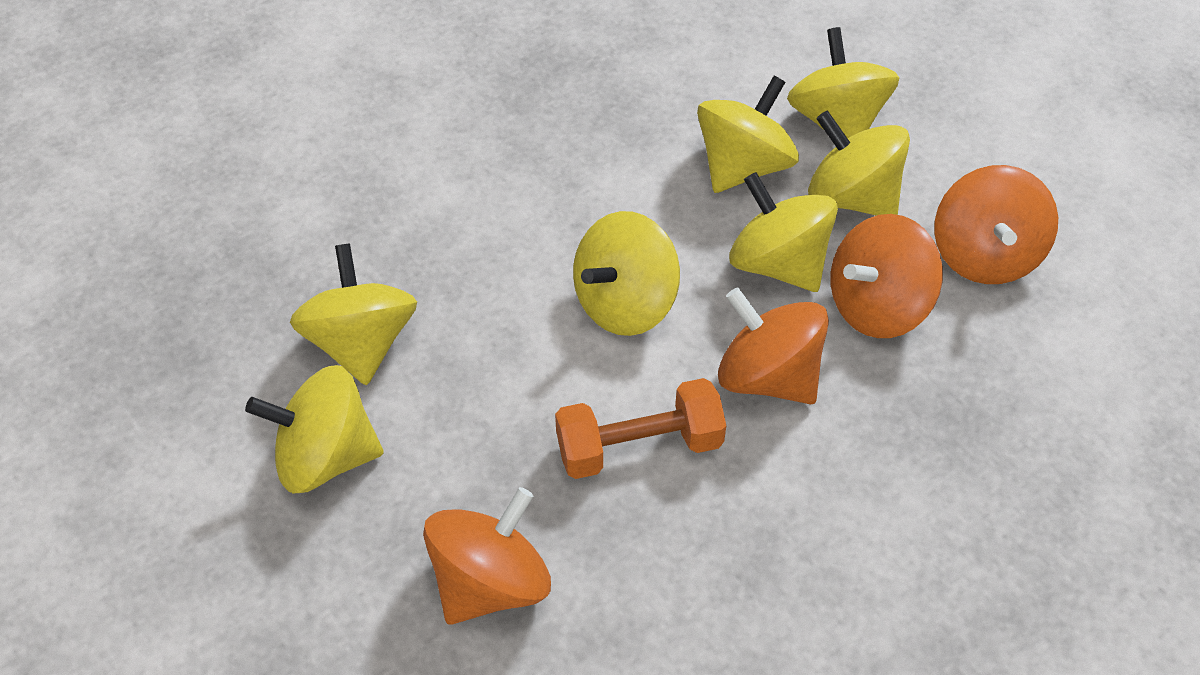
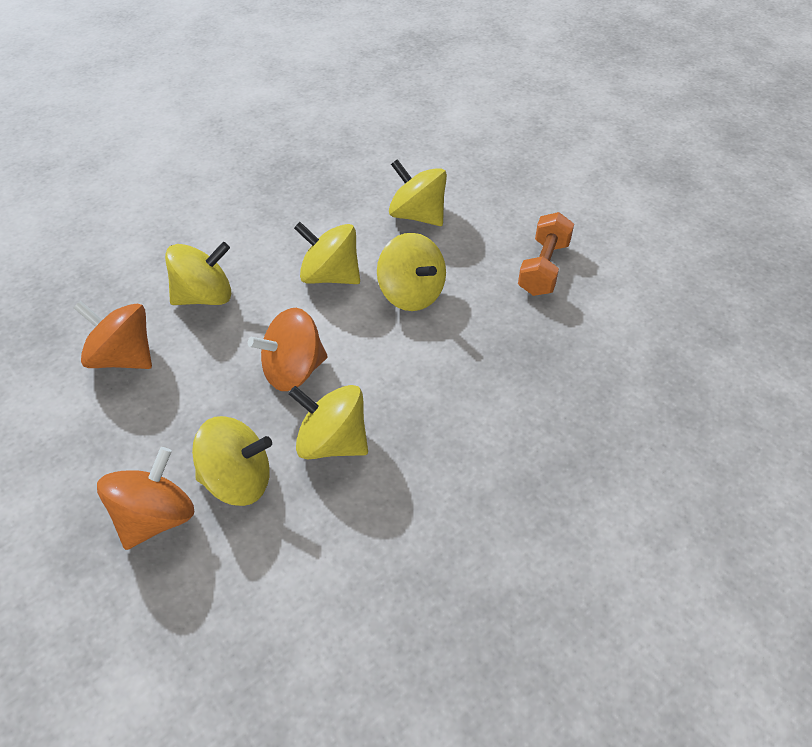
orange spinning top: [423,487,551,625] [718,287,829,404] [831,214,943,338] [934,165,1058,284] = 4 -> [74,301,152,369] [97,447,194,550] [248,308,328,391] = 3
yellow spinning top: [245,365,384,493] [290,243,417,385] [573,211,680,336] [697,76,799,193] [729,172,838,292] [787,27,899,138] [808,111,910,216] = 7 -> [165,242,231,305] [192,416,272,506] [288,385,368,459] [294,222,360,284] [377,233,446,311] [389,159,447,226] = 6

